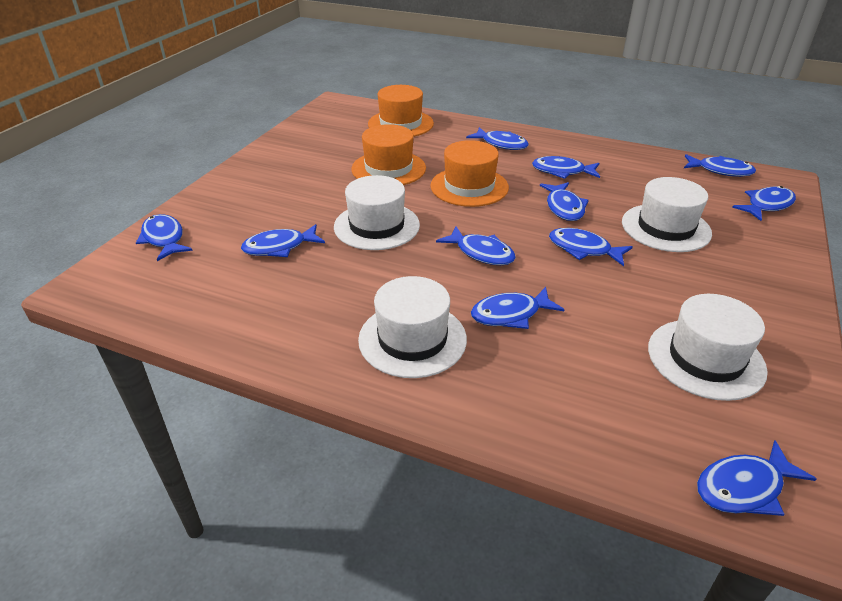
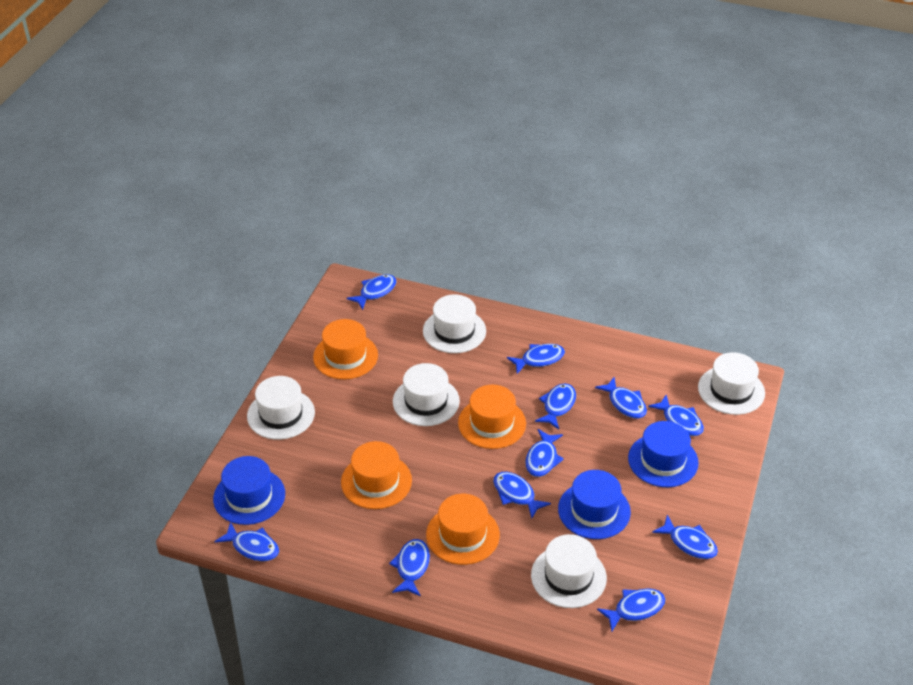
blue hat: none = 0 -> [213,456,285,525] [558,470,631,539] [628,421,699,487] = 3
orange hat: [351,124,426,185] [368,85,434,137] [430,140,509,207] = 3 -> [313,319,378,379] [341,441,412,509] [426,494,500,565] [458,385,526,449] = 4
white hat: [334,175,420,250] [358,276,467,378] [622,177,712,252] [648,294,768,401] = 4 -> [247,376,315,440] [393,363,460,426] [423,294,486,353] [531,534,607,608] [698,352,765,415] = 5

